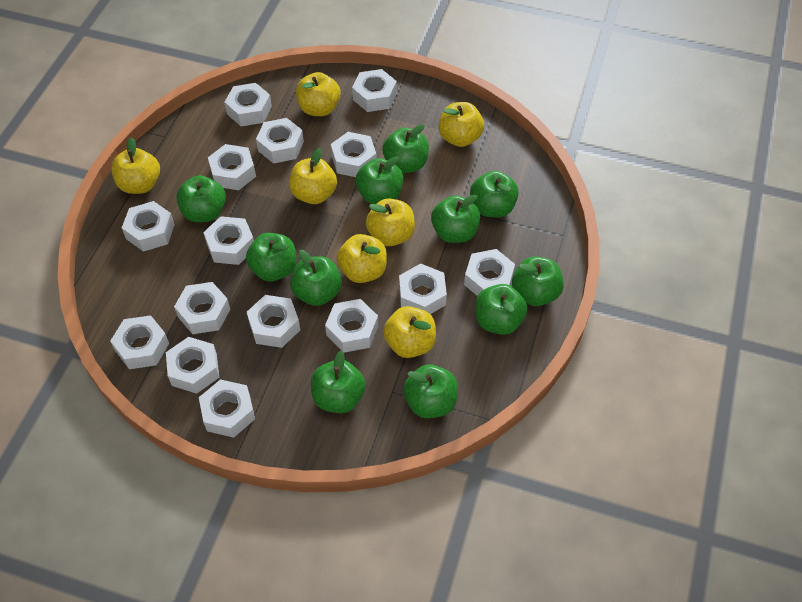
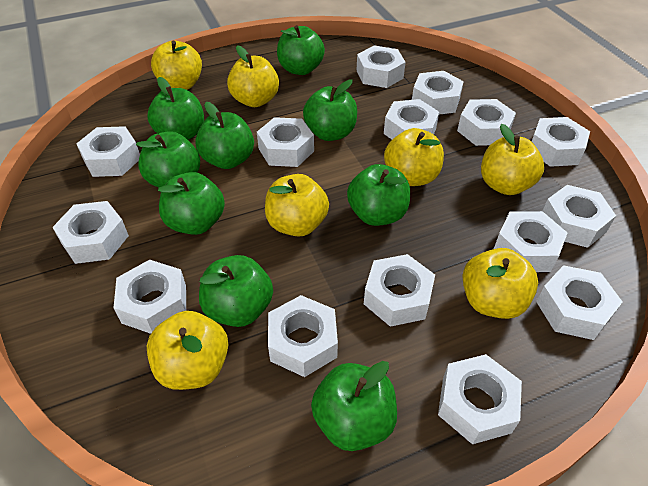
green apple: [176,175,226,222] [246,233,296,282] [290,250,342,306] [311,351,366,413] [356,157,403,204] [382,124,429,173] [403,364,458,418] [431,195,480,243] [470,171,519,217] [475,284,527,335] [512,257,564,306] = 11 -> [136,131,200,187] [147,77,204,140] [158,172,225,235] [195,102,254,169] [199,255,273,327] [277,25,325,75] [303,79,357,141] [311,361,397,451] [347,164,410,226] = 9

